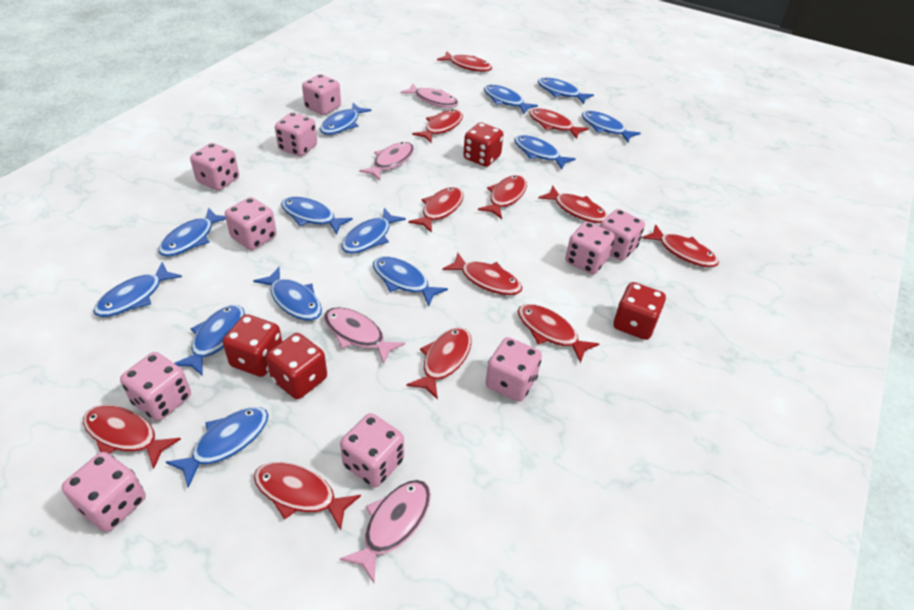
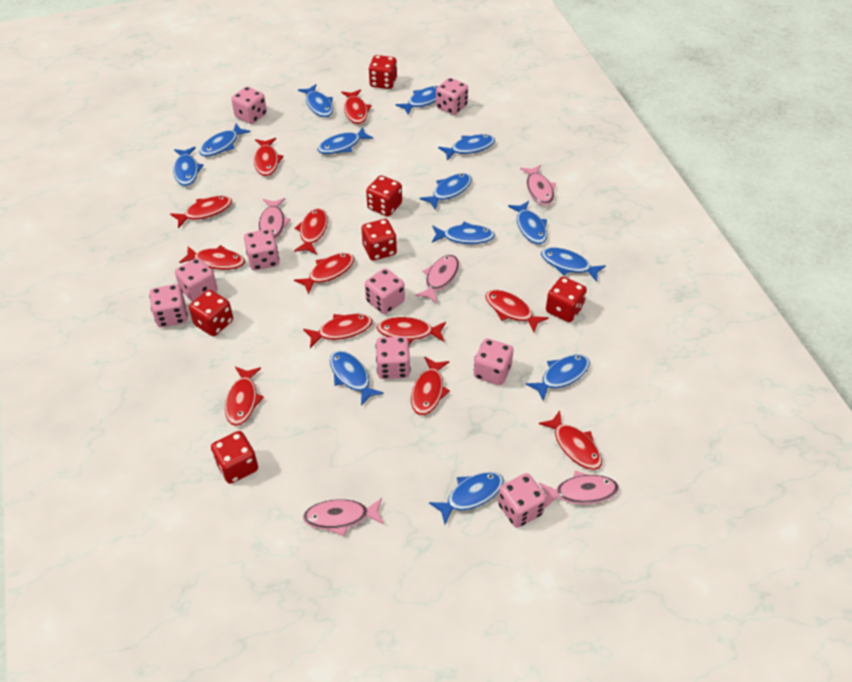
pink dice: [62,452,146,532] [120,352,191,421] [190,143,239,191] [225,197,277,250] [275,112,317,156] [302,74,341,115] [340,413,404,488] [485,337,542,402] [565,221,615,274] [600,209,645,261] = 10 -> [149,284,188,327] [175,258,217,302] [231,87,267,124] [244,229,279,270] [365,268,405,314] [375,336,411,379] [436,78,468,115] [474,338,514,385] [498,473,546,528] = 9
pink fish: [324,307,405,365] [340,480,431,583] [359,142,414,181] [401,84,458,108] = 4 -> [259,198,291,240] [303,498,384,536] [415,255,459,303] [520,165,556,206] [539,471,619,508] = 5
red dice: [223,314,282,377] [266,333,327,399] [463,122,504,167] [613,282,666,340] = 4 -> [189,290,233,336] [211,431,258,484] [362,219,397,261] [366,175,402,216] [369,55,397,89] [546,277,587,322] = 6

